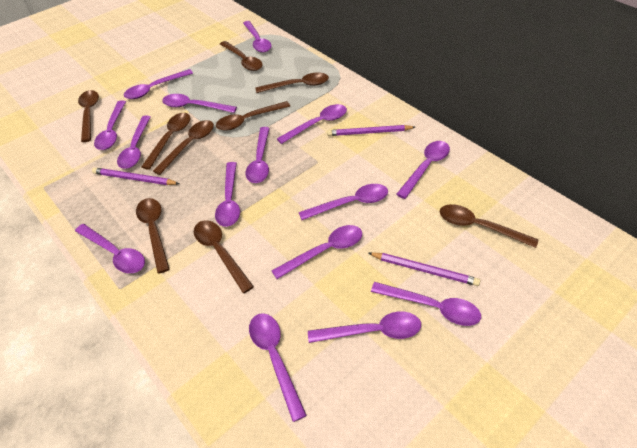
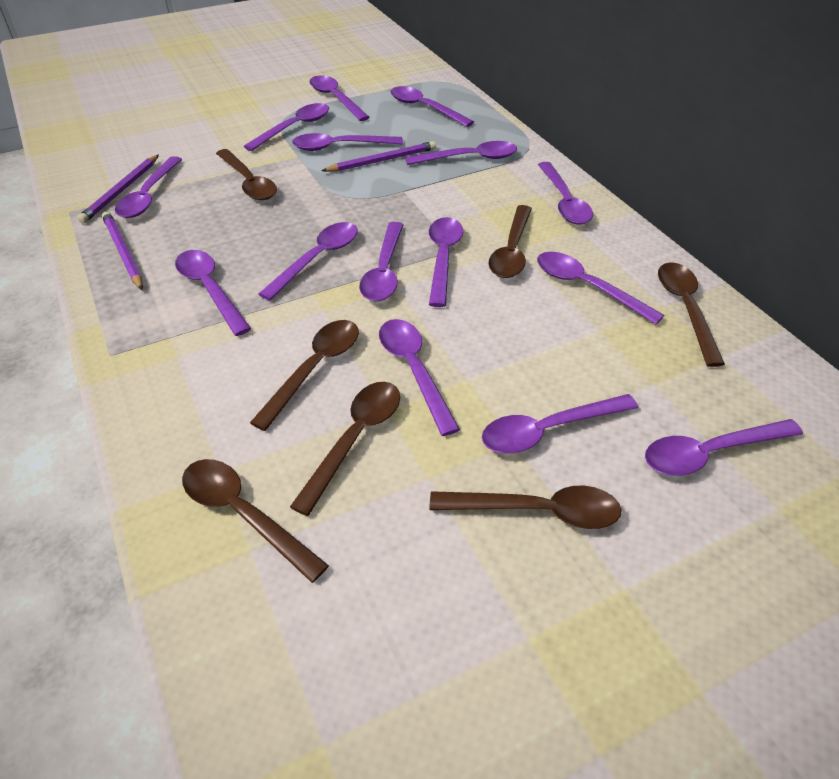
brown spoon: [78,90,99,142] [136,198,170,273] [141,113,190,170] [153,120,214,175] [194,220,254,293] [216,101,290,131] [220,41,263,71] [255,72,329,93] [440,204,539,248] = 9 -> [182,459,329,583] [216,149,277,200] [250,320,359,431] [290,382,400,516] [430,486,622,529] [488,205,532,278] [658,262,725,367] = 7

